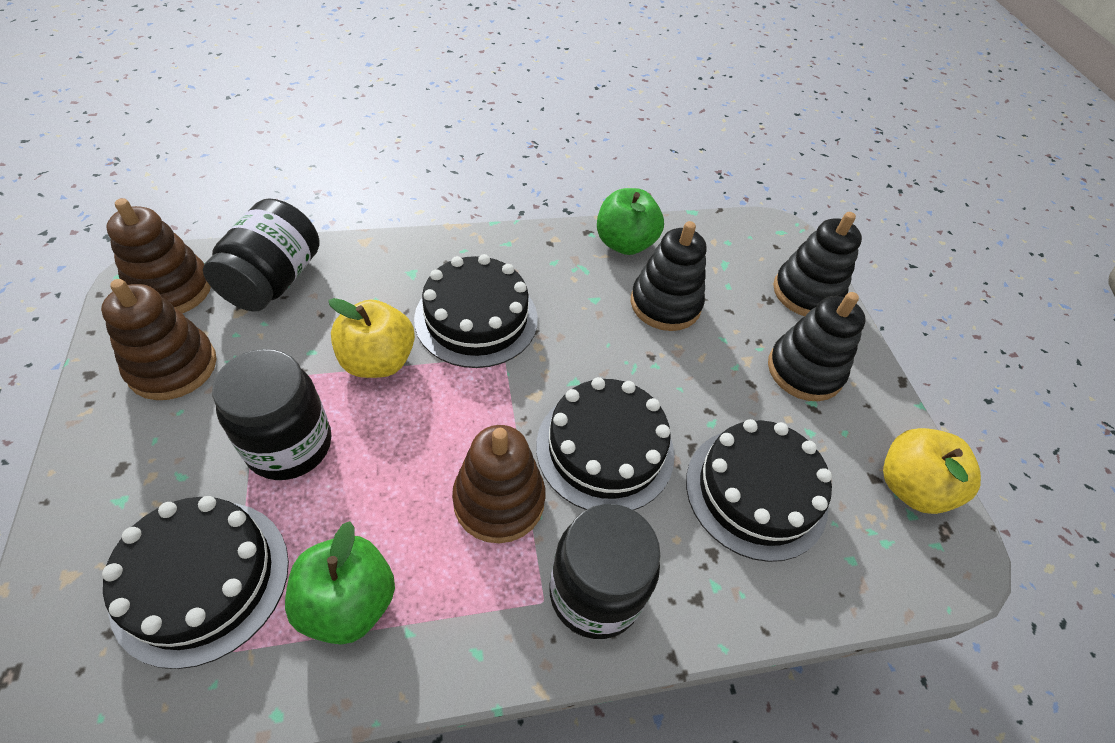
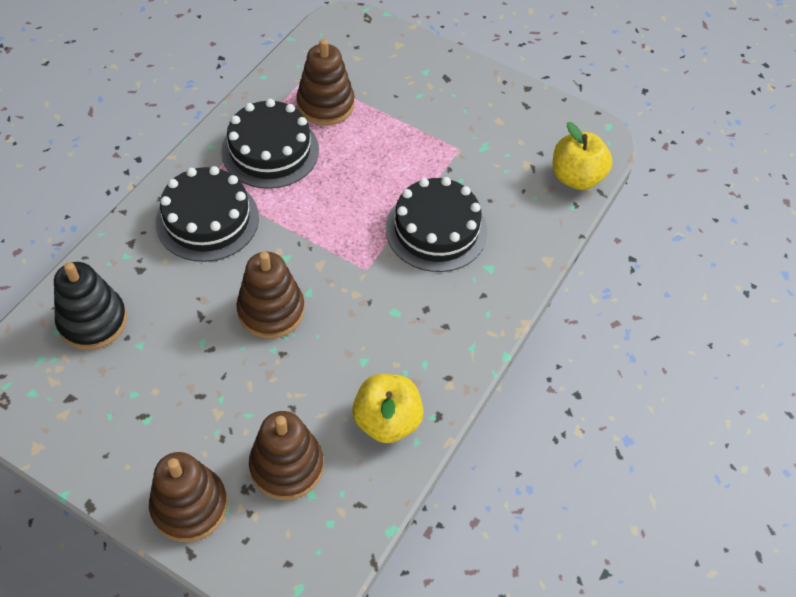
black cake: [102,496,289,669] [414,254,538,368] [536,377,675,510] [686,419,832,562] = 4 -> [155,166,259,262] [221,99,319,189] [386,177,487,272] = 3
black jar: [203,198,320,312] [212,349,332,480] [550,504,660,639] = 3 -> none = 0
black stacking toy: [631,221,706,331] [768,292,866,401] [773,212,862,316] = 3 -> [54,262,127,350] = 1
brown stacking toy: [101,279,216,400] [106,198,211,313] [452,425,546,543] = 3 -> [149,452,228,542] [236,252,305,339] [249,411,324,500] [296,39,355,125] = 4
green apple: [285,521,395,644] [597,188,664,255] = 2 -> none = 0

